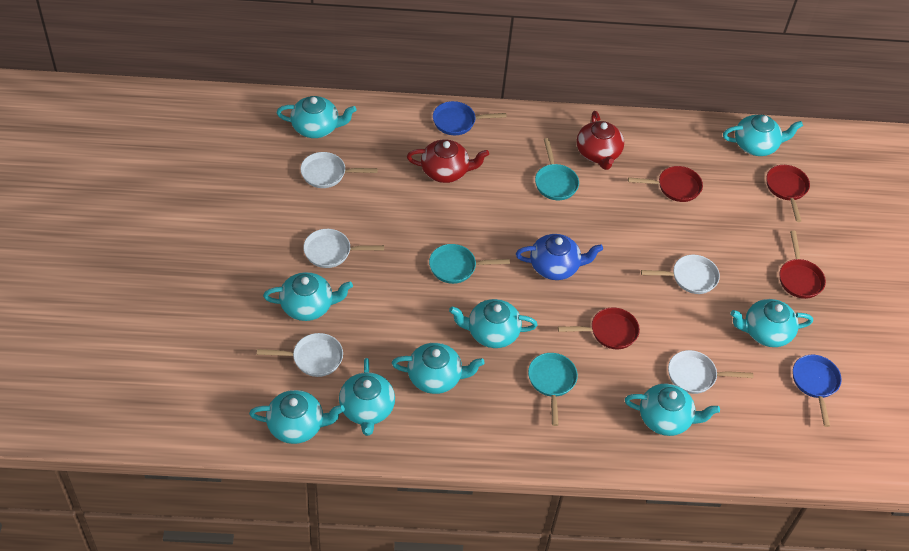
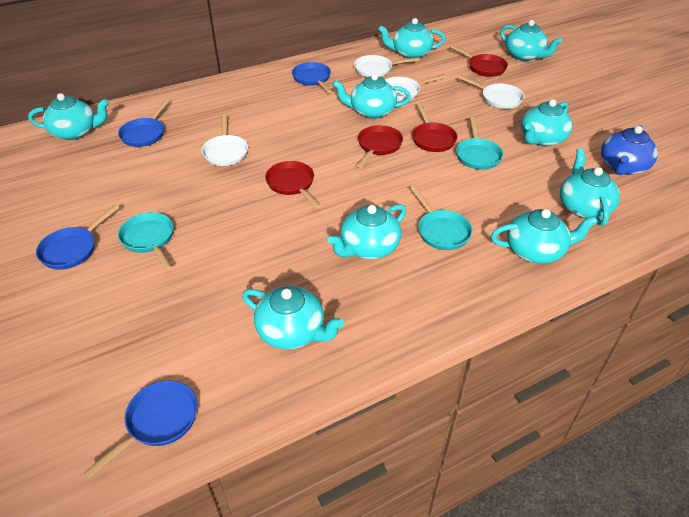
blue pan: [433,101,507,135] [793,355,842,427] = 2 -> [36,205,119,270] [83,380,198,479] [118,99,170,147] [292,62,332,93] = 4
red teapot: [407,139,489,183] [577,111,624,170] = 2 -> none = 0
white pan: [257,333,343,377] [301,152,378,188] [303,229,384,268] [641,255,720,294] [668,350,753,394] = 5 -> [201,114,248,166] [354,55,420,77] [385,74,446,101] [458,75,524,109] = 4

